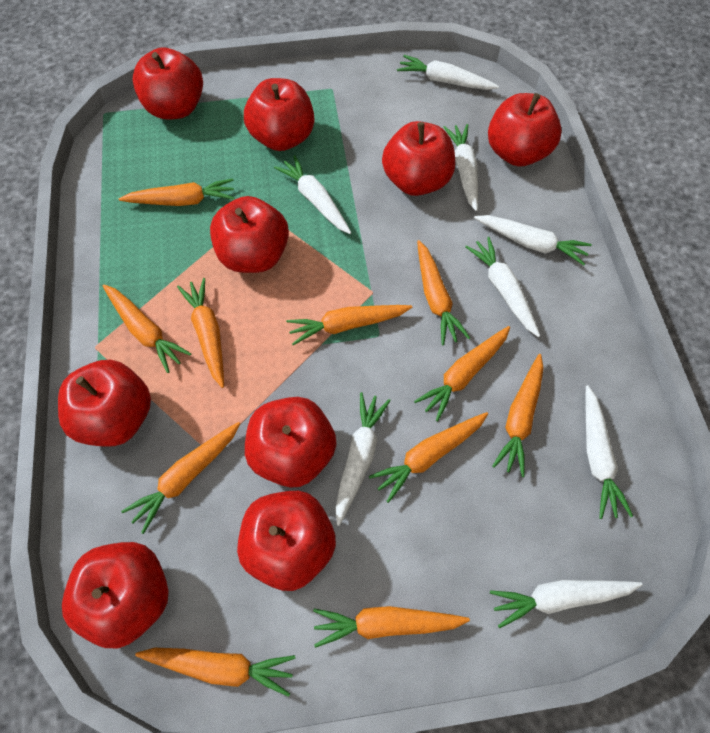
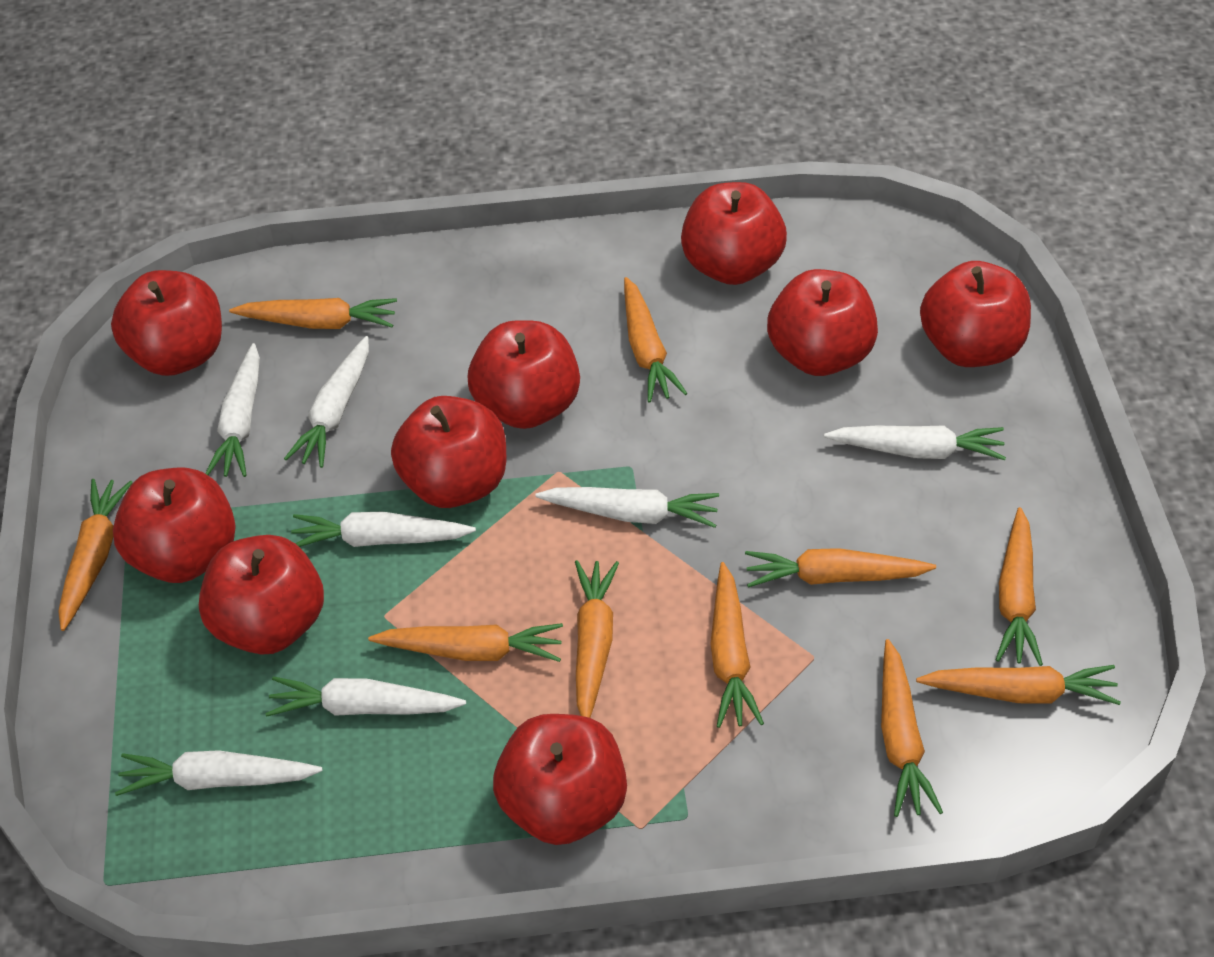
orange carrot: [103,284,191,373] [119,178,235,206] [121,422,240,534] [135,648,295,697] [177,278,224,388] [286,305,412,345] [313,606,470,648] [369,412,488,503] [414,326,510,422] [417,240,470,345] [492,354,544,477] = 11 -> [58,479,133,631] [229,298,397,329] [368,623,563,662] [575,560,619,718] [624,277,688,403] [710,562,764,728] [745,548,936,588] [881,639,943,817] [916,665,1121,705] [996,507,1043,666] = 10
white carrot: [274,155,351,234] [335,392,391,526] [397,55,499,90] [444,124,478,211] [465,237,540,337] [474,215,592,265] [490,580,643,628] [585,385,633,519] = 8 -> [115,750,322,796] [205,343,260,477] [265,677,466,717] [284,336,369,468] [291,512,476,547] [535,487,719,528] [824,425,1006,460] = 7

